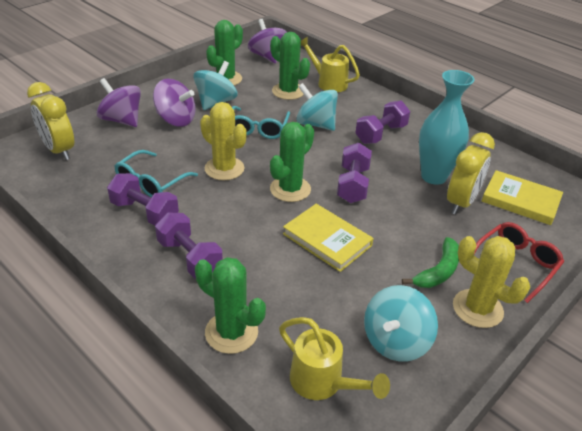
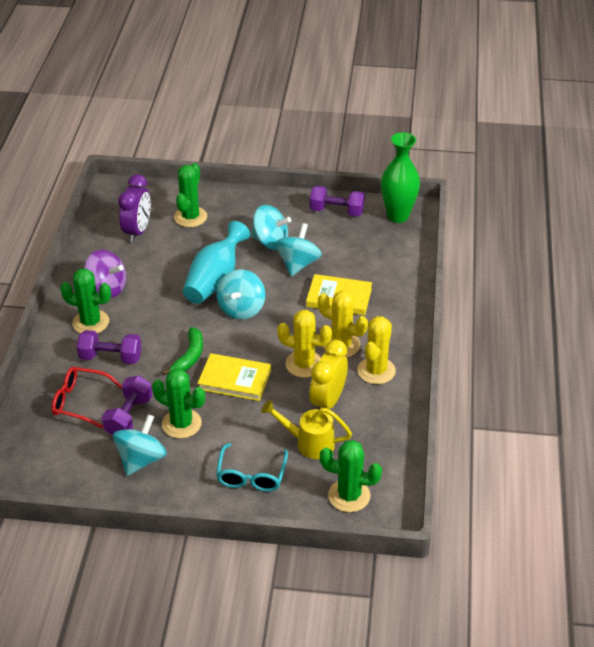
green vase: none = 0 -> [381,132,420,223] = 1
purple clock: none = 0 -> [118,174,151,242] = 1
purple dumbbell: [107,173,179,225] [155,212,223,278] [337,143,372,203] [355,101,410,144] = 4 -> [77,330,142,364] [102,376,152,436] [310,186,365,217] = 3
purple spinning top: [97,78,141,127] [153,79,196,127] [248,19,287,64] = 3 -> [84,250,126,298] = 1
turquoise glasses: [114,150,198,197] [232,106,290,139] = 2 -> [216,443,288,492] = 1
turquoise spinning top: [193,61,238,110] [296,83,338,131] [364,285,438,362] = 3 -> [113,414,166,476] [217,269,265,320] [251,205,291,250] [275,223,322,276] = 4
yellow cactus: [200,102,247,180] [453,236,530,328] = 2 -> [277,310,332,378] [318,290,368,357] [357,316,396,384] = 3
yellow clock: [27,82,74,160] [447,132,495,215] = 2 -> [309,339,348,409] = 1
yellow watering can: [279,317,390,400] [301,37,360,93] = 2 -> [261,400,352,459] = 1

